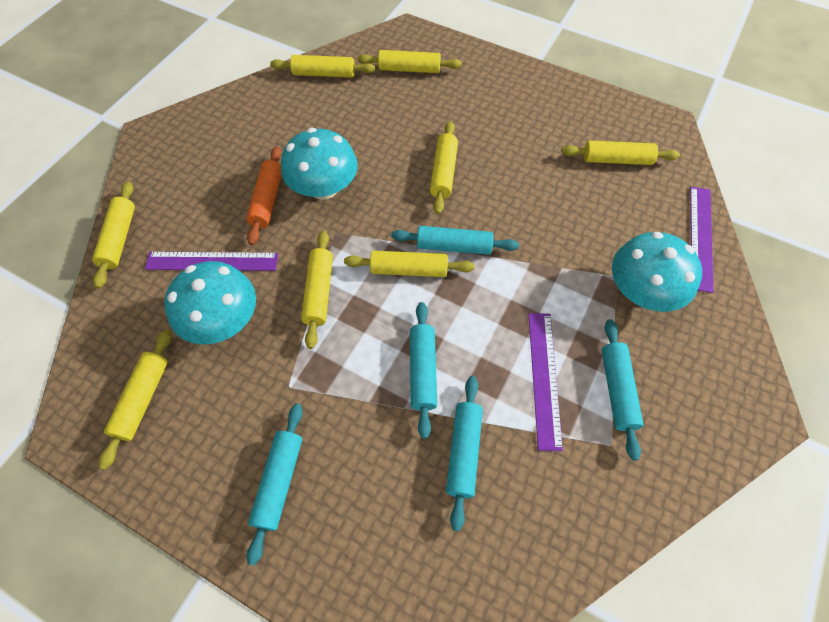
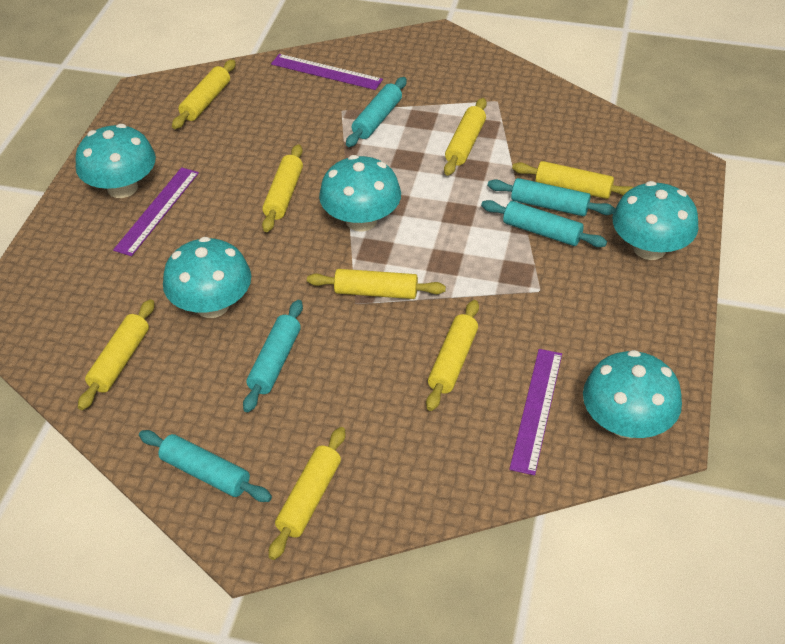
orange rolling pin: [246,147,282,245] = 1 -> none = 0
turquoise mushroom: [164,261,256,345] [281,128,358,200] [612,232,702,312] = 3 -> [75,124,156,198] [163,237,251,318] [319,155,401,232] [583,350,682,439] [613,181,699,260] = 5

